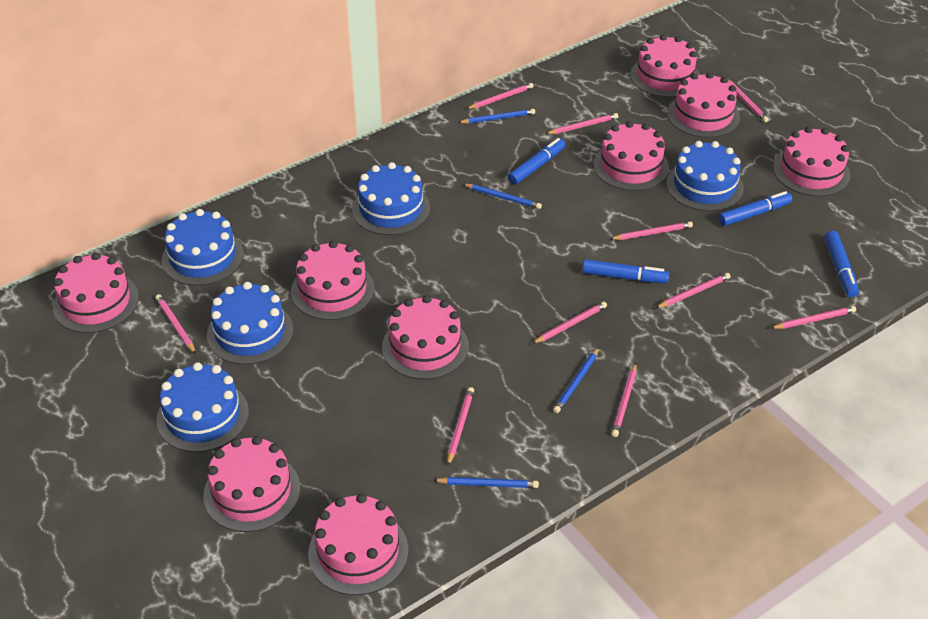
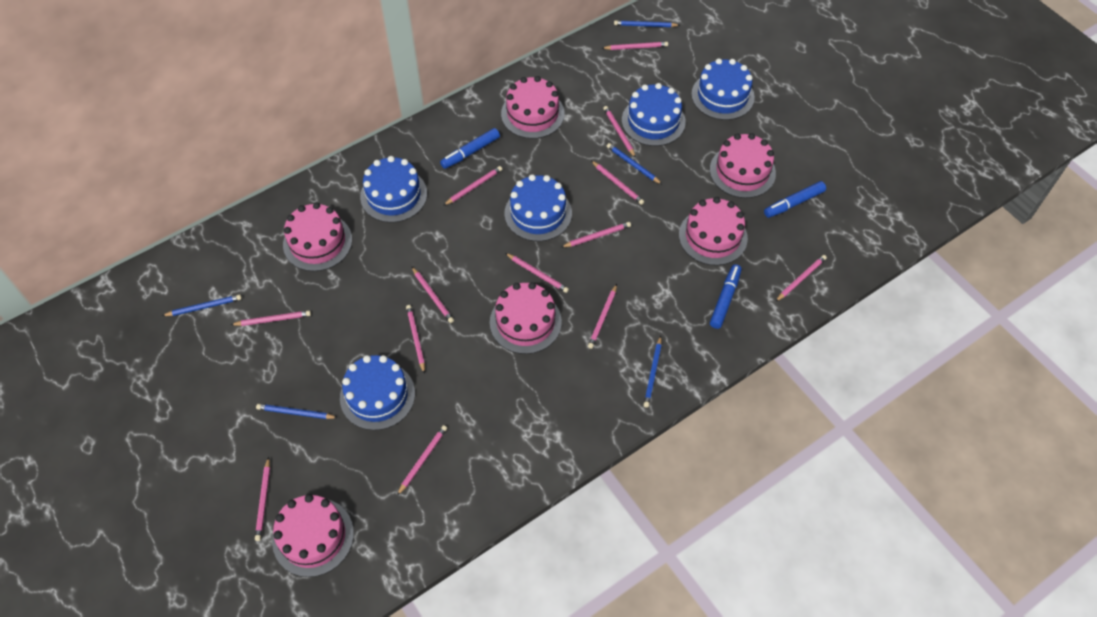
blue marker: [508,138,566,185] [582,259,669,283] [718,191,792,226] [825,231,859,297] = 4 -> [440,128,500,169] [710,264,742,329] [764,181,826,218] = 3
blue pencil: [433,477,539,488] [458,109,535,124] [463,184,542,209] [553,347,599,413] = 4 -> [162,294,242,316] [256,404,338,419] [607,143,662,184] [614,21,680,27] [644,336,662,407] = 5
pink cake: [53,253,139,333] [203,436,300,532] [291,241,374,320] [308,493,408,595] [382,295,469,379] [593,121,669,191] [630,35,700,97] [667,72,740,138] [773,126,850,196] = 9 -> [272,494,354,577] [283,202,352,271] [490,282,562,354] [501,76,565,139] [679,197,748,266] [710,133,776,198] = 6
pink pencil: [155,294,196,354] [447,387,474,466] [467,83,533,109] [532,302,607,344] [546,113,618,134] [610,221,693,240] [611,363,637,437] [656,273,731,308] [728,79,769,122] [770,306,856,329] = 10 -> [231,311,311,326] [255,457,270,541] [397,425,447,495] [406,305,425,374] [411,266,454,323] [443,166,502,206] [505,253,569,293] [562,222,631,247] [588,284,617,349] [591,161,644,205] [602,42,668,50] [603,106,636,158] [775,255,827,302] = 13

